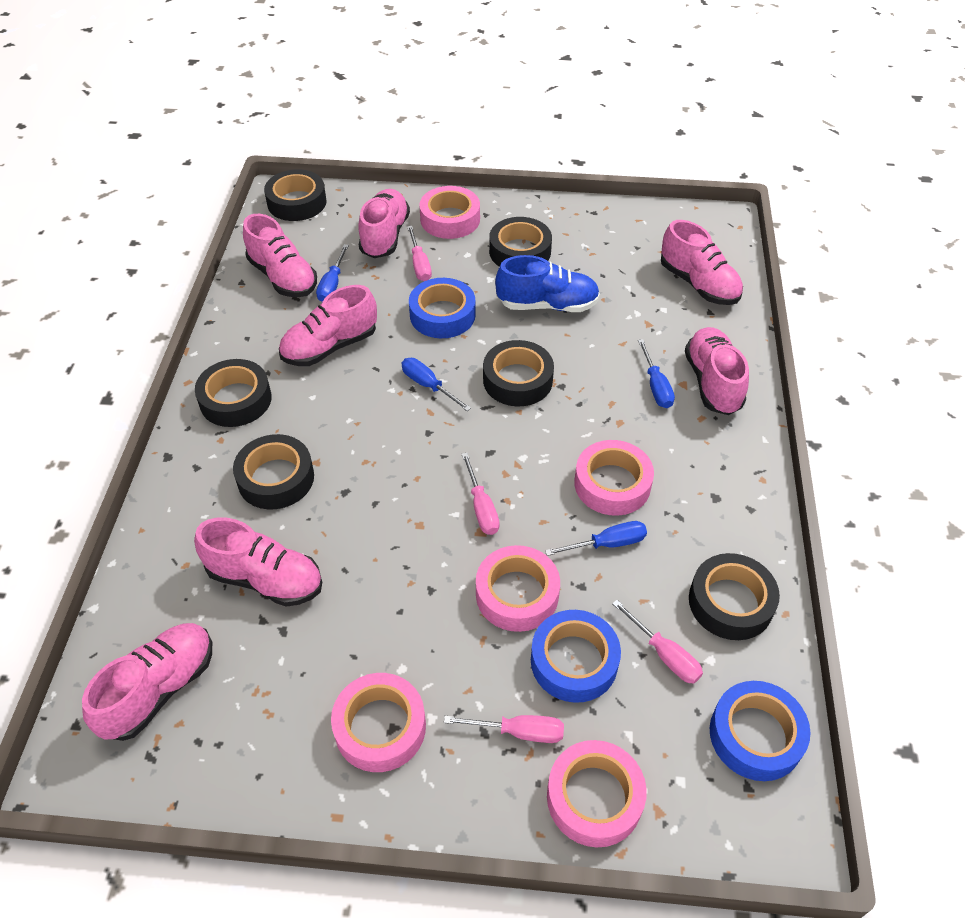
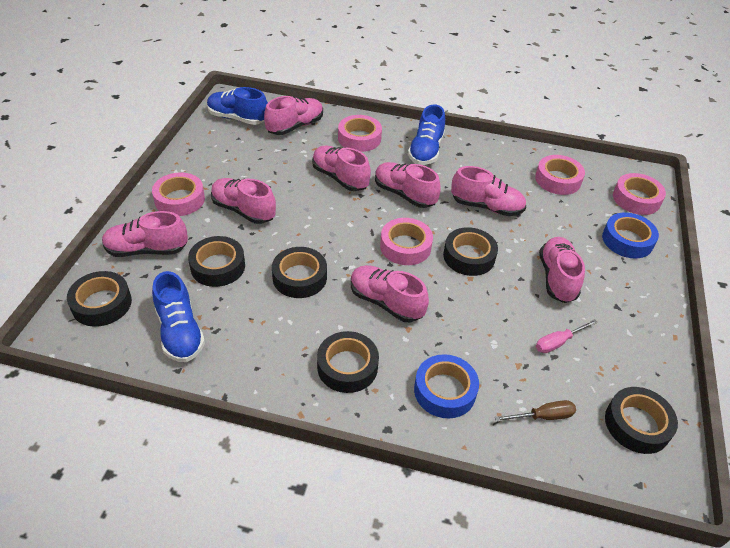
blue screwdriver: [316,244,349,302] [401,358,471,411] [545,521,647,556] [638,339,675,408] = 4 -> none = 0
blue shoe: [495,255,600,312] = 1 -> [152,271,205,362] [207,87,268,125] [408,104,445,165] = 3
blue tape: [409,278,476,338] [531,610,621,703] [710,681,811,781] = 3 -> [414,354,479,418] [602,212,659,259] = 2
brown screwdriver: none = 0 -> [495,400,576,422] = 1
pink screwdriver: [407,226,432,281] [444,715,564,743] [462,453,500,535] [612,600,703,684] = 4 -> [536,319,598,353] = 1
pink shoe: [82,623,212,741] [194,518,322,607] [243,214,317,297] [279,285,377,366] [358,189,410,258] [661,220,743,305] [685,327,749,415] = 7 -> [102,211,188,257] [211,178,276,224] [264,96,323,135] [312,146,371,191] [351,265,429,322] [375,162,441,208] [451,166,526,216] [539,237,585,303] = 8

